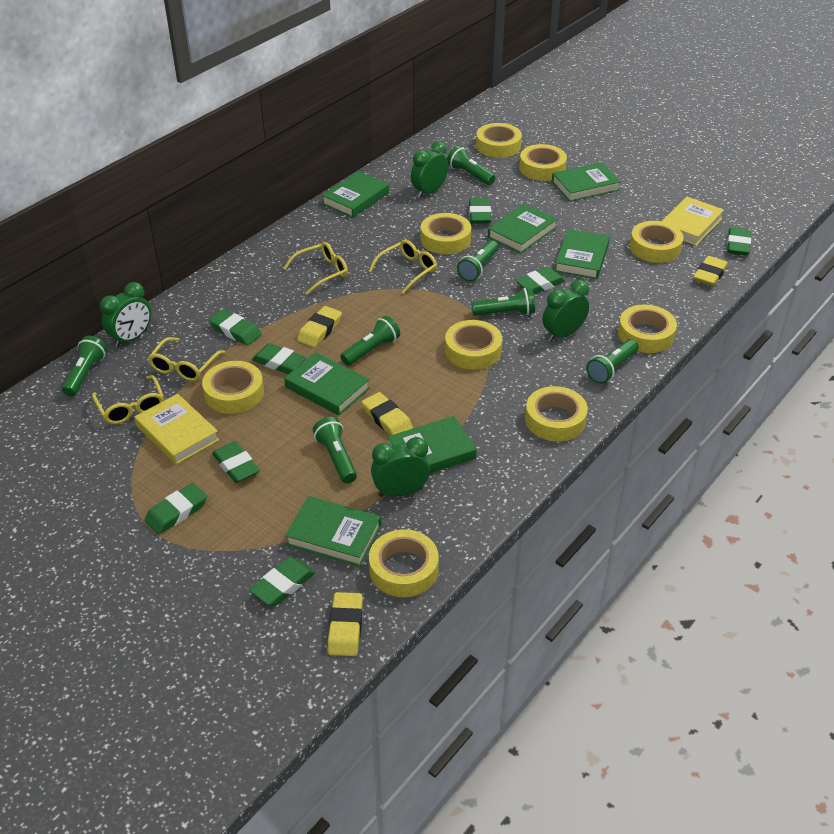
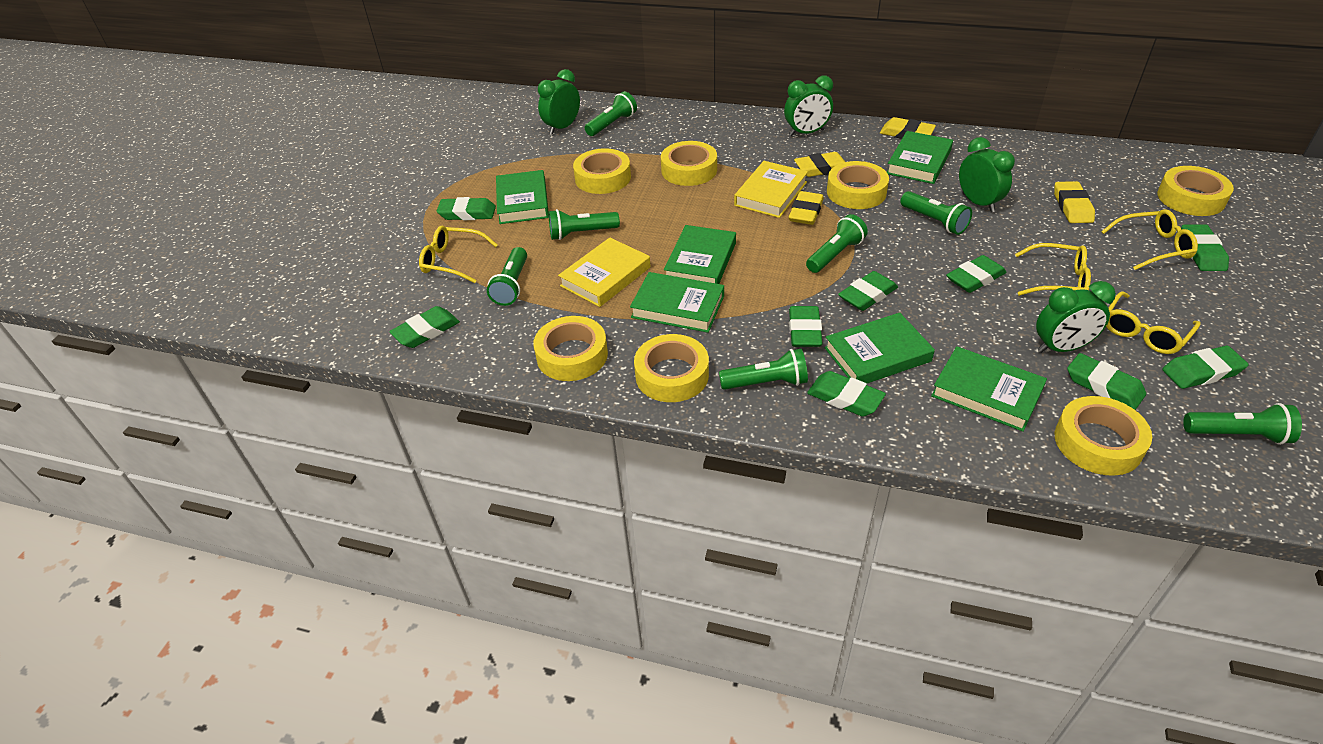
green book: [284,352,370,415] [285,496,381,567] [322,171,389,218] [388,416,477,473] [488,204,557,253] [552,162,621,202] [555,229,610,279] = 7 -> [496,170,549,224] [630,272,724,333] [664,225,736,284] [824,313,935,383] [887,131,953,184] [931,346,1047,432] = 6
green eraser: [144,483,207,535] [209,309,262,345] [212,441,260,483] [250,557,315,606] [252,343,307,374] [469,198,491,224] [515,267,565,294] [727,227,751,255] = 8 -> [389,306,460,348] [437,197,496,220] [789,306,823,347] [807,371,886,417] [838,271,898,311] [946,255,1006,293] [1067,353,1146,410] [1162,346,1249,389] [1181,225,1229,271] = 9
yellow tape: [202,361,264,414] [369,529,439,597] [421,213,471,254] [445,320,502,370] [476,123,522,158] [519,144,567,181] [525,386,588,442] [618,304,677,353] [630,221,683,263] = 9 -> [533,316,608,381] [573,148,631,194] [634,334,709,402] [661,141,717,186] [827,161,889,209] [1055,396,1152,476] [1157,166,1234,216] = 7

